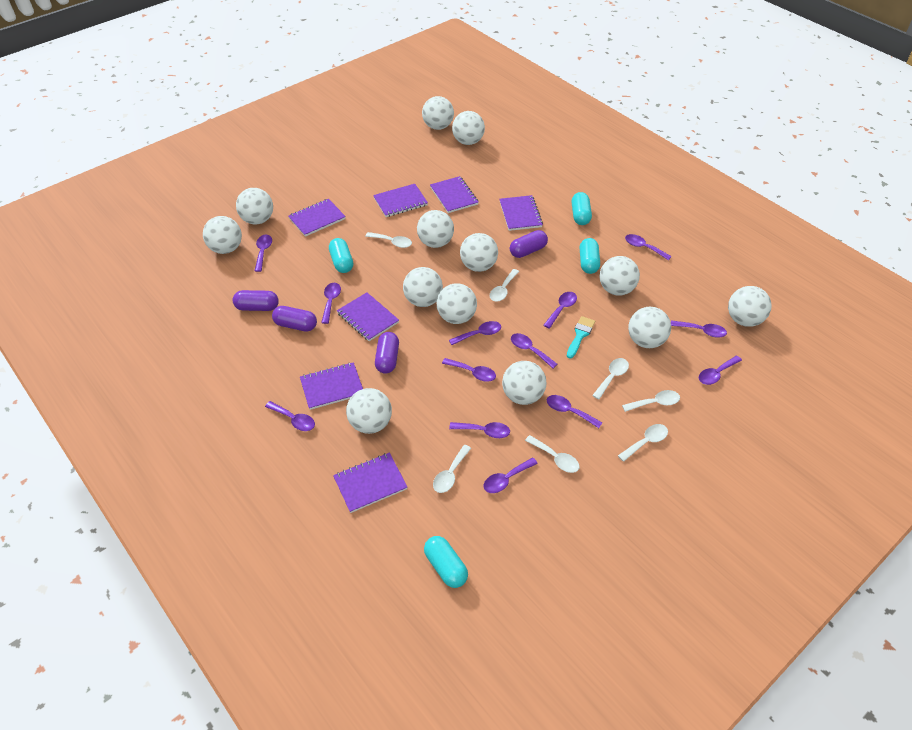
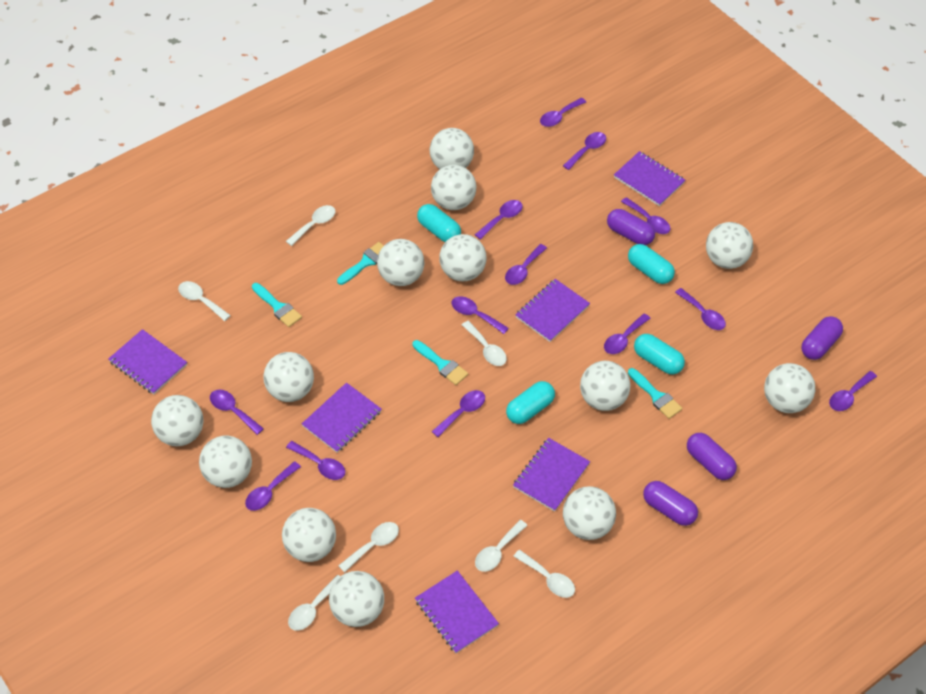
purple notebook: [288,199,346,237] [300,362,363,410] [333,453,407,513] [337,292,399,341] [373,184,428,217] [430,176,478,213] [499,195,543,231] = 7 -> [108,329,187,394] [302,383,381,453] [415,571,499,653] [513,438,590,512] [515,279,590,342] [614,151,685,206] = 6
turquoise brush: [567,316,595,359] = 1 -> [252,283,302,327] [337,242,384,285] [412,340,468,385] [628,368,683,419] = 4

